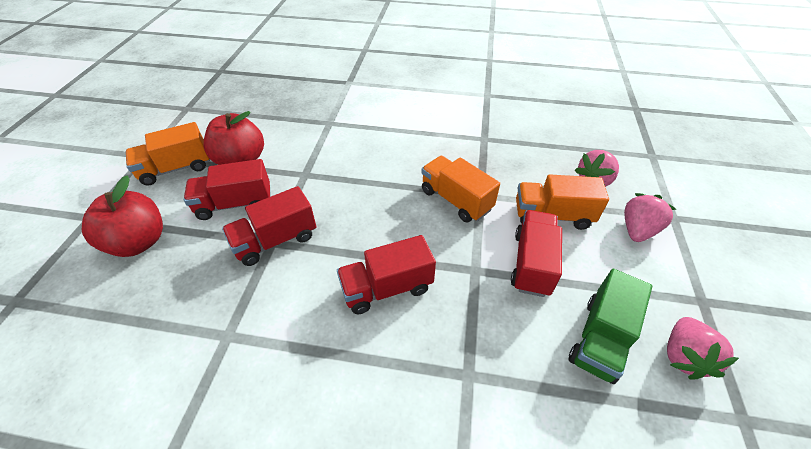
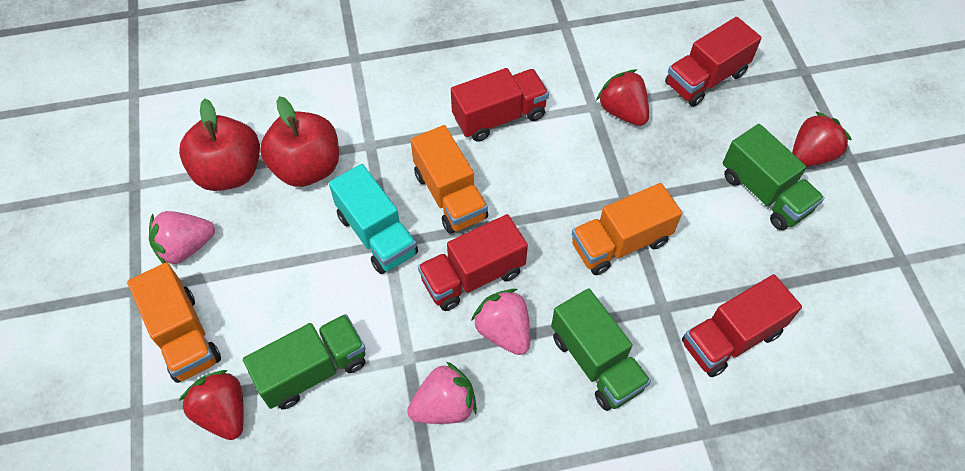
green truck: [569,269,652,384] = 1 -> [243,314,366,409] [551,288,651,411] [723,124,824,230] = 3
red strawberry: none = 0 -> [179,370,244,440] [596,69,649,126] [792,111,852,167] = 3
turquoise truck: none = 0 -> [329,164,418,274] = 1

